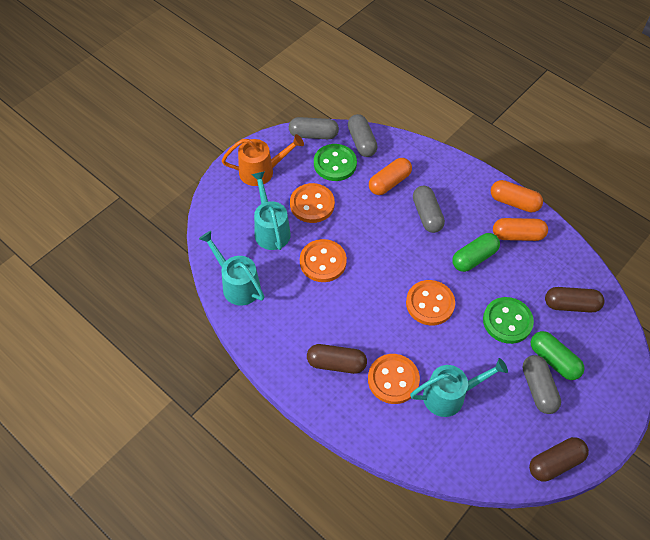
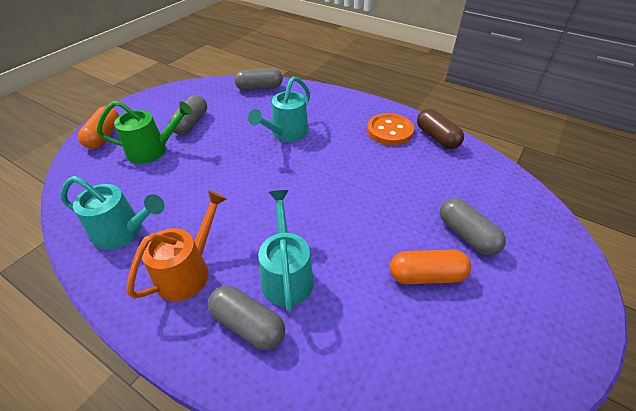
brown capsule: [307,344,367,374] [529,437,589,482] [545,287,604,312] = 3 -> [417,109,464,149] = 1
green button: [314,144,357,181] [483,297,534,344] = 2 -> none = 0
green capsule: [452,233,500,272] [531,331,585,380] = 2 -> none = 0
green watering can: none = 0 -> [97,101,193,164] = 1
orange button: [290,183,335,223] [300,239,347,282] [368,354,420,404] [406,280,455,325] = 4 -> [367,113,414,146] = 1
orange capsule: [369,158,412,195] [491,180,543,213] [493,218,548,241] = 3 -> [78,106,119,149] [390,250,471,284] = 2

